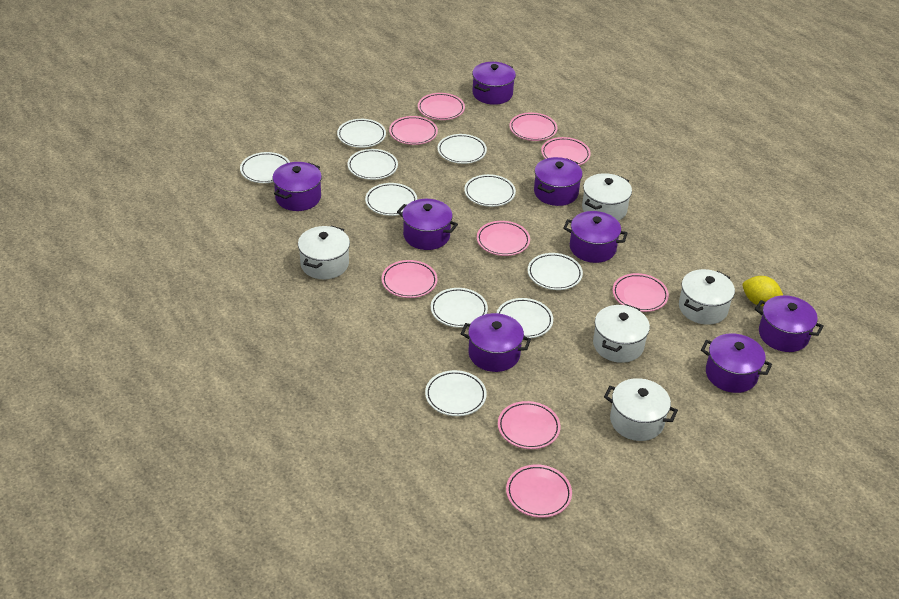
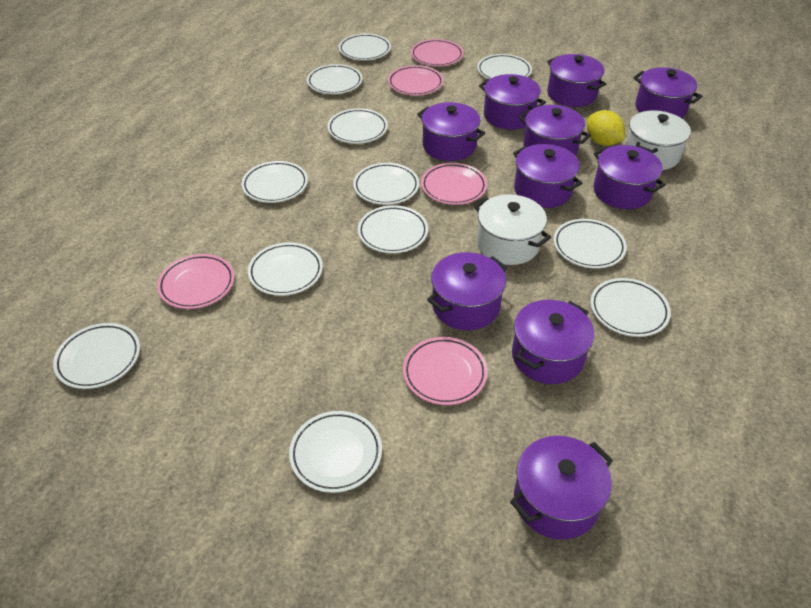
pink plate: [382,260,437,298] [389,116,438,145] [418,93,465,120] [477,221,530,256] [498,401,561,449] [506,464,572,518] [509,113,558,141] [541,137,591,165] [612,273,669,312] = 9 -> [157,254,235,309] [388,65,444,96] [403,337,488,405] [411,39,464,66] [421,163,487,205] = 5
purple pot: [272,162,322,211] [397,199,458,250] [461,313,531,372] [472,62,516,105] [534,157,583,206] [564,211,628,263] [701,333,772,393] [755,295,824,352] = 8 -> [417,102,485,161] [427,252,508,330] [479,74,546,130] [510,436,613,540] [512,300,594,384] [513,144,582,208] [519,105,591,155] [547,54,606,107] [593,145,666,209] [633,67,702,118] = 10
white plate: [240,152,290,183] [337,119,386,148] [348,149,398,180] [365,183,417,216] [425,370,487,416] [431,288,488,328] [437,134,487,164] [464,174,516,207] [496,298,553,338] [528,253,583,290] = 10 -> [53,323,140,389] [241,161,308,203] [248,242,323,296] [289,411,382,493] [307,64,363,94] [327,108,388,144] [339,34,391,60] [353,163,419,205] [358,205,428,253] [477,54,532,79] [553,219,627,269] [590,278,671,337] = 12
white pot: [298,226,350,279] [582,173,632,221] [593,304,650,363] [604,378,678,441] [679,269,735,325] = 5 -> [474,194,551,265] [625,110,691,170] = 2

